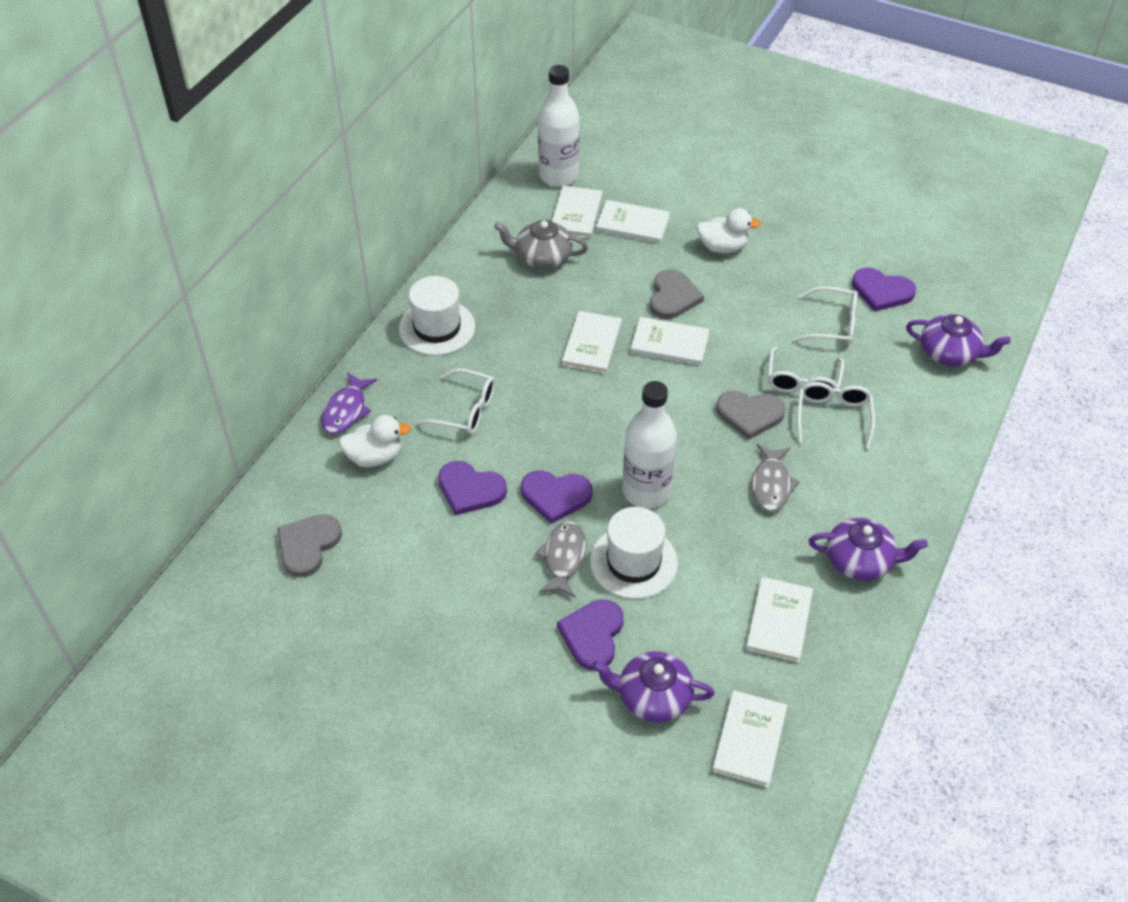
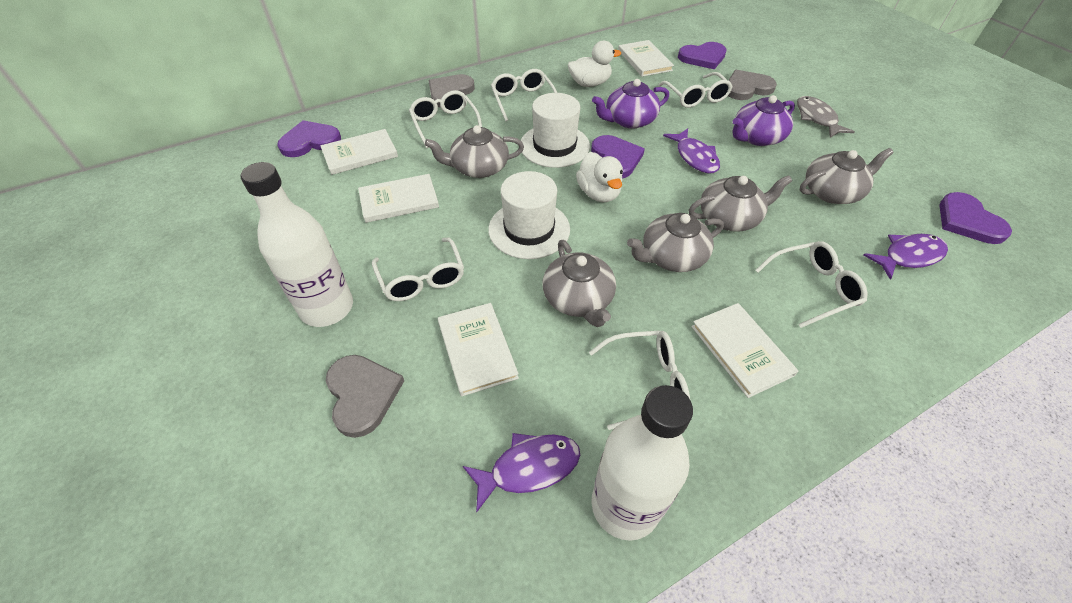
grey fish: [535,521,586,598] [752,444,800,512] = 2 -> [797,96,855,138] = 1
grey teapot: [494,220,588,269] = 1 -> [425,125,524,178] [543,240,616,327] [627,213,724,272] [689,175,792,232] [800,148,894,204] = 5
purple fish: [321,372,377,434] = 1 -> [463,433,580,512] [663,129,720,174] [864,234,948,280] = 3
purple teapot: [592,651,715,723] [809,518,928,581] [906,314,1011,367] = 3 -> [592,79,669,129] [732,95,795,146] = 2
white book: [552,186,602,239] [562,311,622,374] [596,200,670,243] [631,317,709,366] [712,690,787,788] [746,577,813,663] = 6 -> [320,129,398,175] [358,174,439,223] [438,303,519,396] [618,40,674,77] [691,303,799,398] = 5
white glasses: [416,368,495,434] [768,347,844,396] [793,286,858,345] [797,382,875,449] = 4 -> [372,237,464,301] [409,90,482,148] [491,69,557,121] [589,330,690,430] [658,72,733,108] [755,241,868,328] = 6

